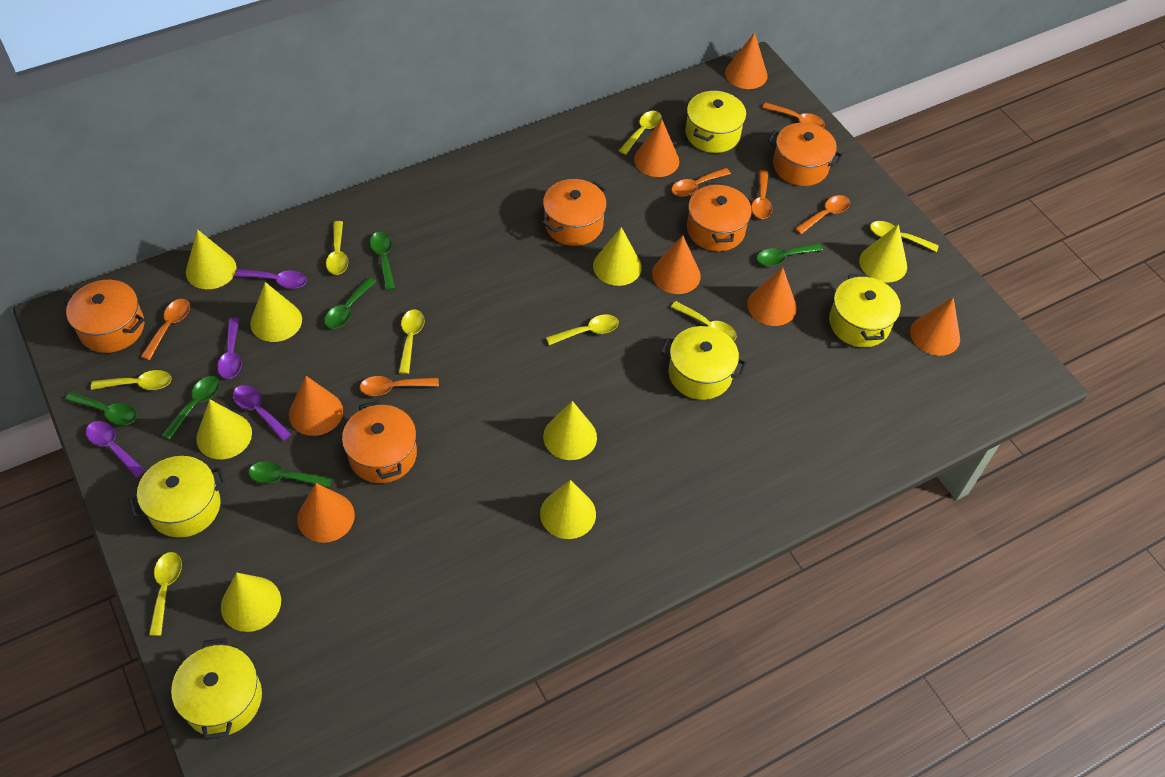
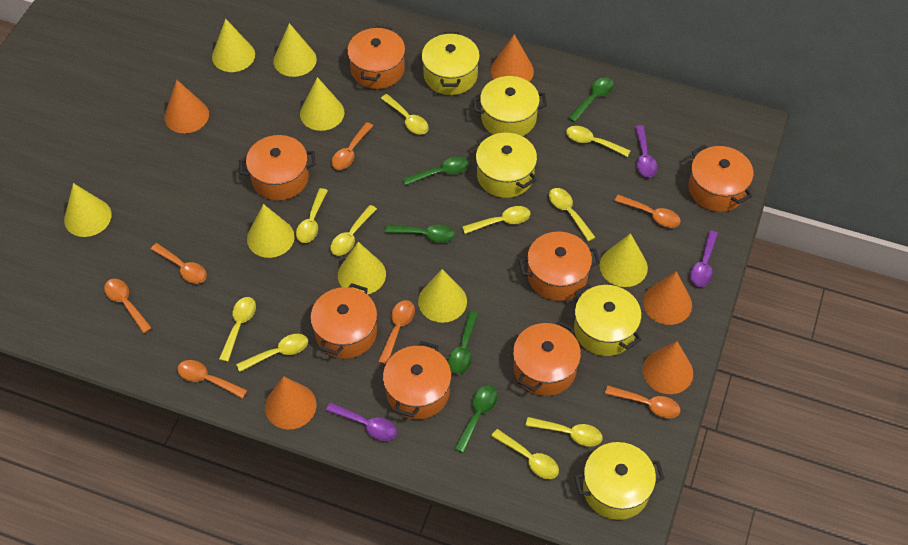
green spoon: [65,392,137,425] [162,376,220,440] [249,461,332,488] [324,277,376,329] [370,232,395,290] [757,243,823,266] = 6 -> [385,225,455,243] [403,157,469,185] [448,311,478,374] [455,386,498,453] [568,77,614,122] = 5
orange cone: [289,376,343,436] [297,483,355,543] [634,120,679,177] [652,236,701,294] [725,32,768,89] [747,267,797,326] [910,297,960,356] = 7 -> [164,80,209,133] [265,376,316,430] [490,34,534,81] [643,271,692,325] [643,341,693,394] = 5
orange pot: [64,280,144,353] [342,400,417,483] [542,179,607,246] [687,183,752,251] [768,123,843,186] = 5 -> [239,135,316,200] [310,283,377,359] [347,26,405,89] [383,341,451,419] [513,320,581,396] [519,232,600,301] [689,145,754,212] = 7
orange spoon: [141,299,190,360] [359,376,439,396] [671,168,731,197] [751,170,773,219] [762,102,825,128] [795,195,850,234] = 6 -> [104,279,152,334] [150,243,207,284] [177,360,248,399] [332,122,373,170] [378,300,415,365] [605,385,680,418] [614,194,681,228] = 7
purple spoon: [86,421,145,478] [217,318,242,379] [233,385,291,441] [234,269,307,289] = 4 -> [326,402,397,441] [635,125,658,177] [690,231,718,287] = 3
yellow spoon: [91,370,172,390] [149,552,182,636] [326,221,348,275] [399,309,425,374] [546,314,619,345] [619,111,662,155] [671,301,736,341] [870,221,939,252] = 8 -> [219,297,256,362] [236,334,308,372] [296,188,328,243] [330,205,377,256] [381,94,429,135] [462,206,530,234] [491,429,559,479] [525,417,602,447] [549,188,596,242] [566,126,631,157] = 10

